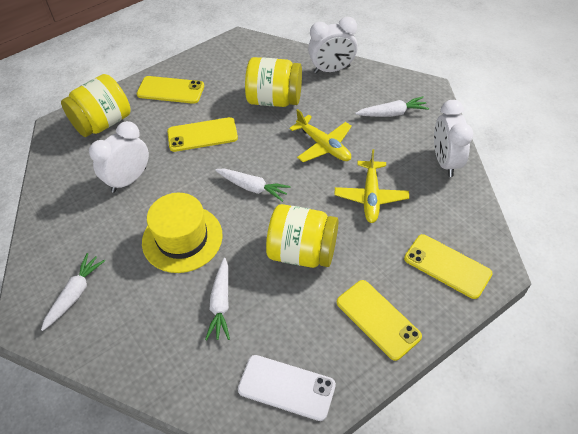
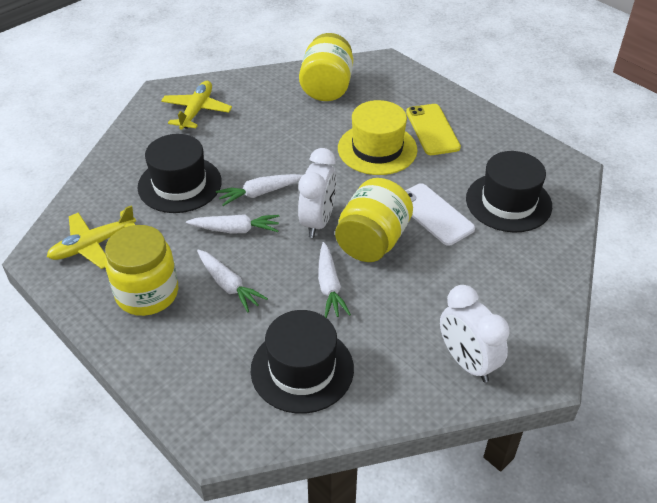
black hat: none = 0 -> [137,134,222,213] [251,310,354,414] [466,151,552,232] = 3
white clock: [89,121,149,193] [308,17,358,74] [434,100,473,177] = 3 -> [298,148,337,238] [440,285,509,382] = 2
yellow phone: [137,76,204,104] [167,117,238,152] [337,280,422,361] [404,234,492,299] = 4 -> [406,104,461,155] = 1

